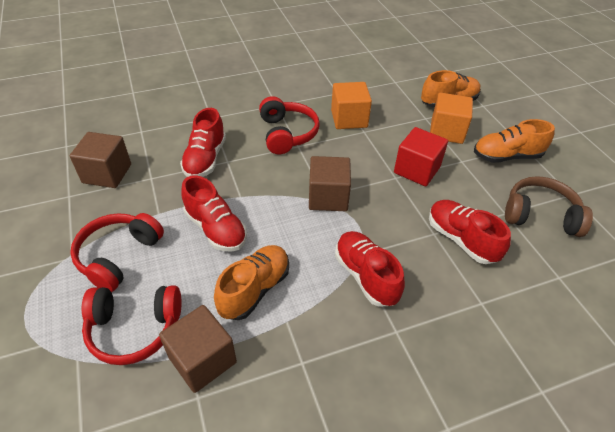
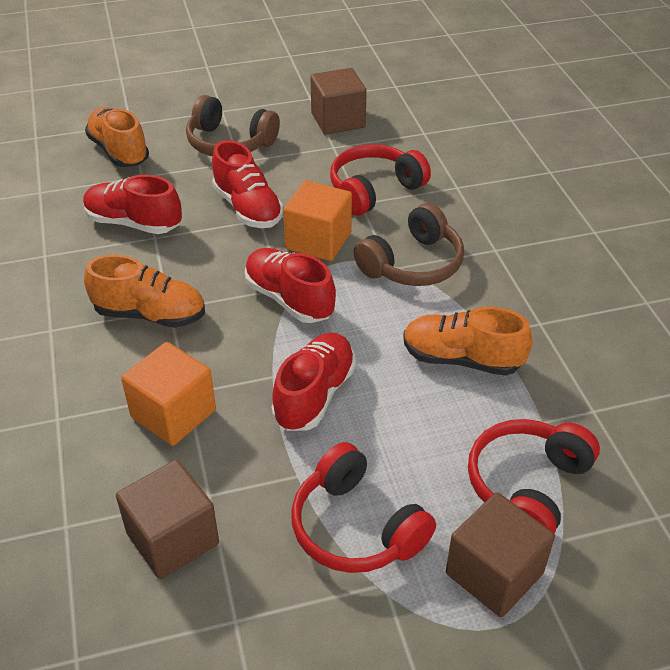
brown headphones: [505,176,593,237] = 1 -> [186,95,280,156] [354,203,464,286] = 2
red cube: [394,127,448,186] = 1 -> none = 0

